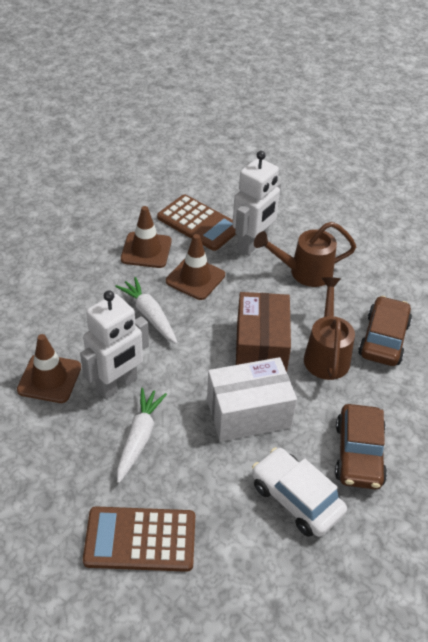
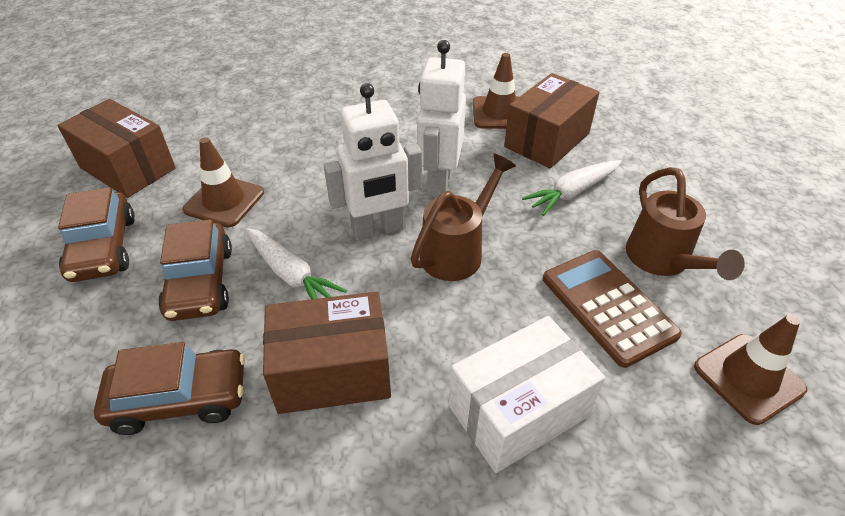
brown box: [236,292,291,372] = 1 -> [57,99,176,198] [263,292,391,414] [504,73,599,168] = 3
brown calculator: [83,507,195,572] [157,194,236,251] = 2 -> [543,250,682,368] = 1
brown car: [335,404,387,489] [358,296,412,366] = 2 -> [58,187,135,282] [94,342,245,435] [158,219,232,321] = 3
white car: [252,447,347,537] = 1 -> none = 0

